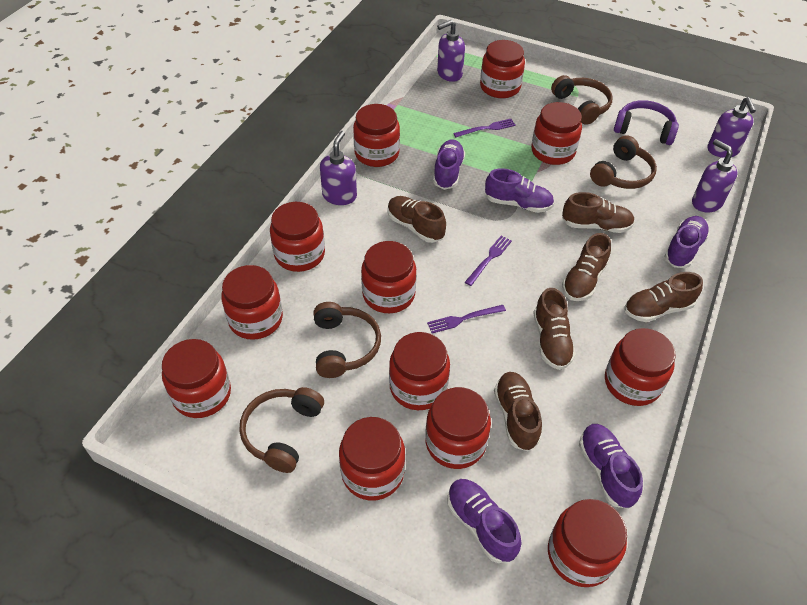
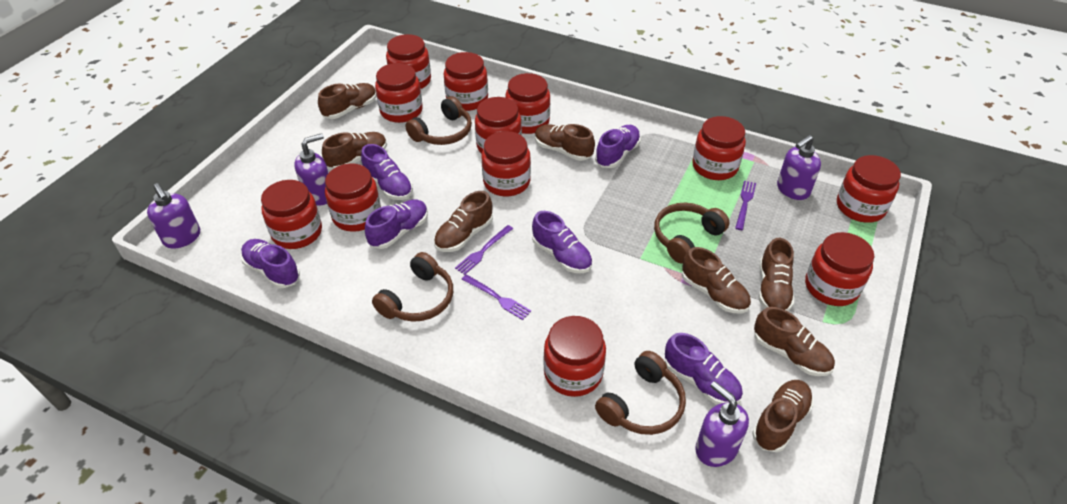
brown shoe: [388,196,446,243] [494,372,542,451] [533,288,576,370] [562,192,635,233] [562,233,611,301] [624,272,703,322] = 6 -> [318,83,376,119] [322,132,387,169] [434,191,493,252] [535,124,595,161] [682,247,751,314] [752,380,813,452] [754,307,835,376] [759,238,794,311] = 8
purple headphones: [614,100,679,145] = 1 -> none = 0
purple shoe: [433,139,465,190] [447,479,521,563] [485,168,554,213] [579,424,643,509] [664,216,710,268] = 5 -> [241,239,300,288] [361,144,413,200] [365,199,428,249] [532,211,592,273] [595,125,641,168] [665,333,743,405] = 6

